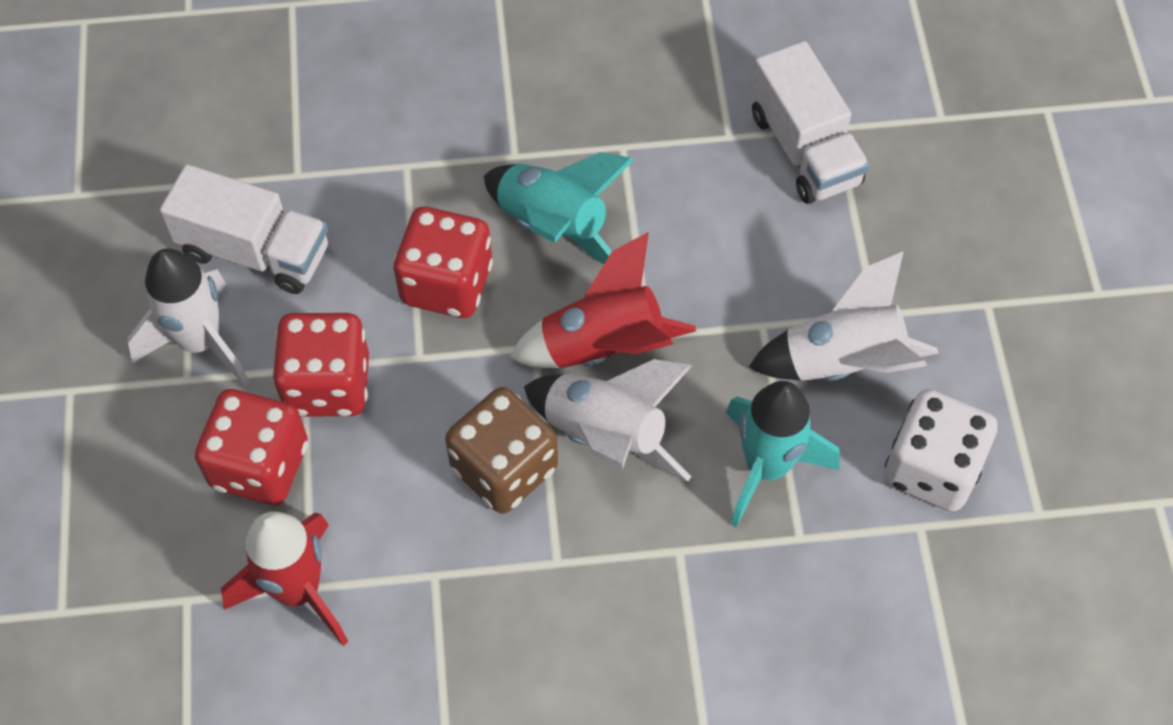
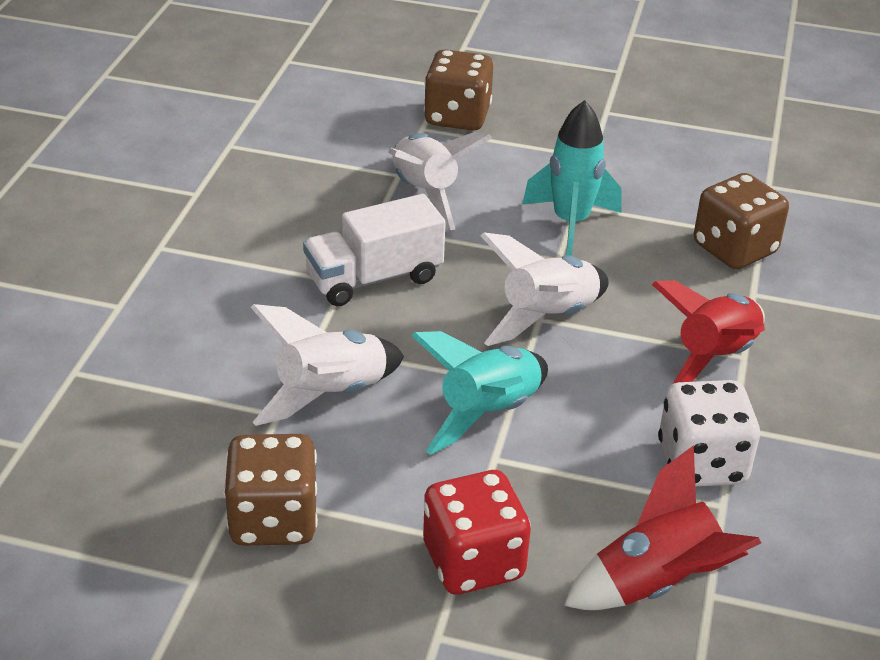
brown dice: [445,387,558,514] = 1 -> [224,434,318,546] [424,49,493,131] [694,173,789,269] = 3
red dice: [195,389,308,505] [272,313,369,416] [393,207,493,318] = 3 -> [423,470,531,595] = 1
white truck: [160,164,328,294] [751,41,870,204] = 2 -> [303,194,446,306] = 1

